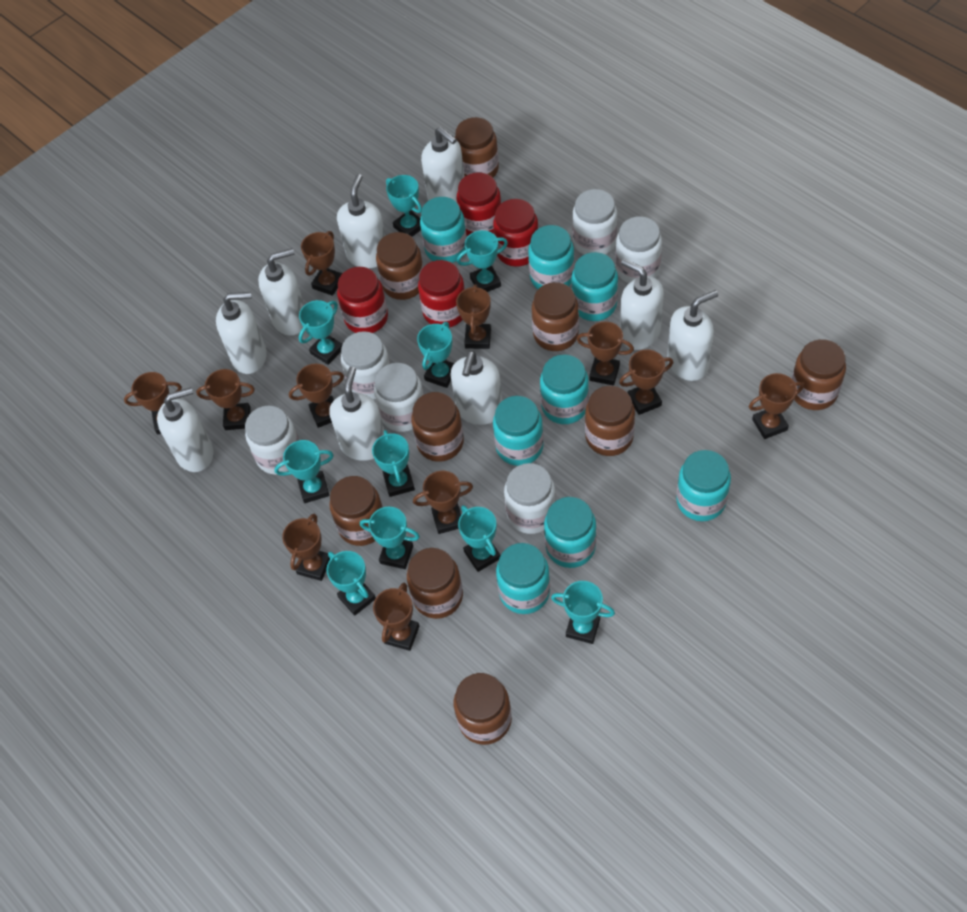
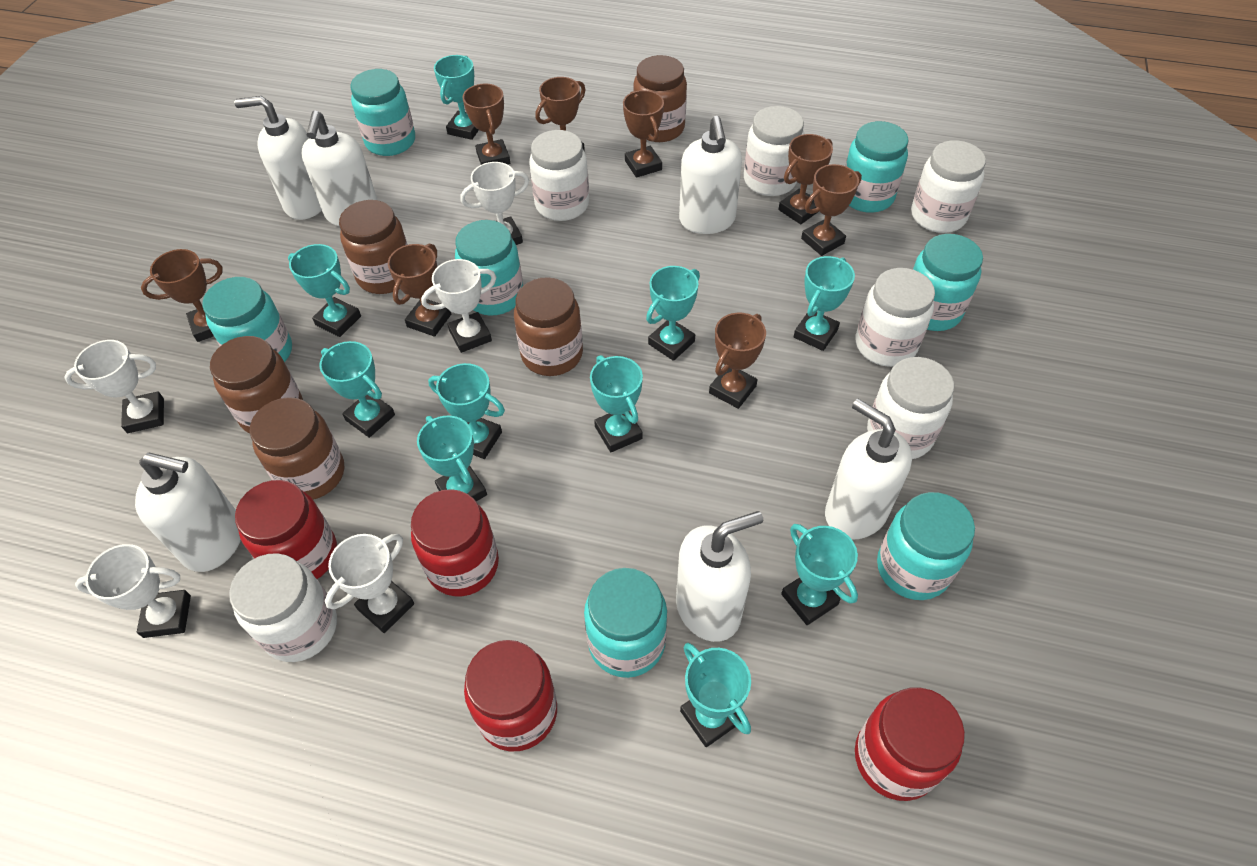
brown jar: [329,476,383,546] [376,232,423,300] [407,548,463,619] [411,392,464,462] [454,673,512,745] [455,117,499,178] [532,282,579,351] [585,386,635,456] [792,339,846,410] = 9 -> [210,336,303,433] [250,397,344,500] [339,200,408,294] [514,277,583,376] [633,55,687,142] = 5
brown trophy: [124,372,182,435] [196,369,255,430] [282,514,330,581] [289,364,344,428] [301,231,342,296] [373,582,419,651] [413,471,473,534] [456,284,491,349] [576,321,634,385] [619,349,673,415] [749,373,804,439] = 11 -> [141,249,222,342] [388,243,451,337] [463,84,510,165] [535,77,586,151] [623,90,664,178] [709,313,766,409] [779,134,833,224] [801,164,862,256] = 8
turquoise jar: [420,197,467,263] [493,396,544,466] [496,543,550,614] [528,225,574,289] [540,354,589,424] [544,497,596,568] [571,252,618,321] [676,450,731,521] = 8 -> [202,277,292,362] [350,69,415,156] [455,220,523,316] [584,568,667,678] [845,121,909,213] [877,492,975,600] [913,234,983,331] = 7
white soap dispenser: [157,387,213,472] [216,292,267,374] [258,248,305,336] [329,367,384,461] [337,174,386,268] [421,127,465,202] [450,351,502,425] [620,259,664,350] [667,290,718,381] = 9 -> [135,453,241,572] [234,96,322,220] [301,111,377,226] [676,511,763,642] [679,116,742,234] [825,399,912,540] = 6
white trophy: none = 0 -> [64,340,164,433] [75,544,191,638] [325,534,414,633] [421,259,496,353] [460,162,529,245] = 5

